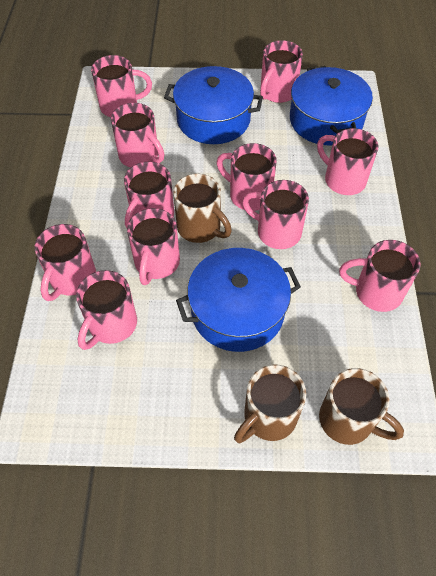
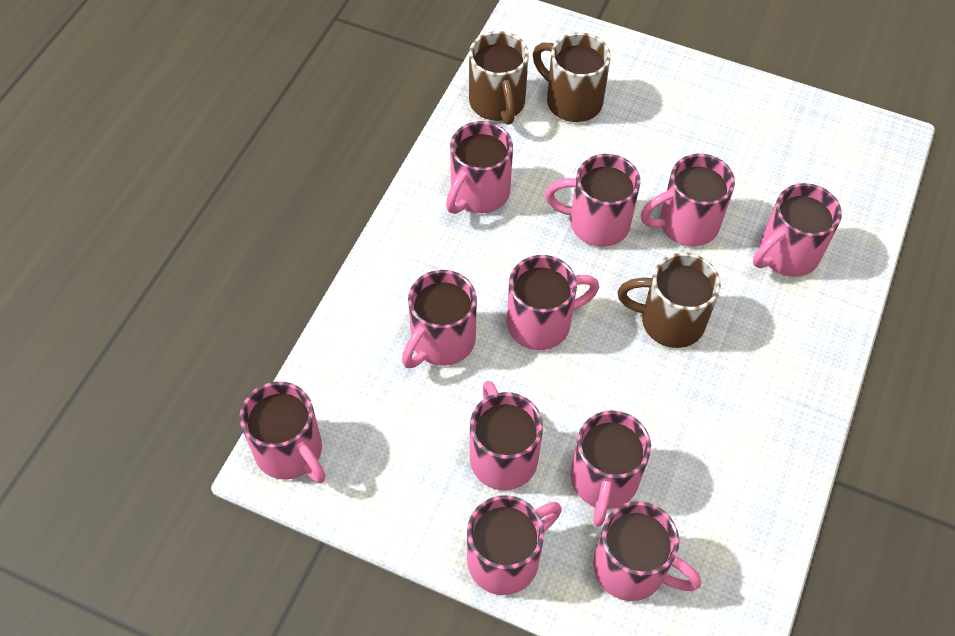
blue pot: [164,66,263,144] [176,248,301,352] [290,66,373,146] = 3 -> none = 0

